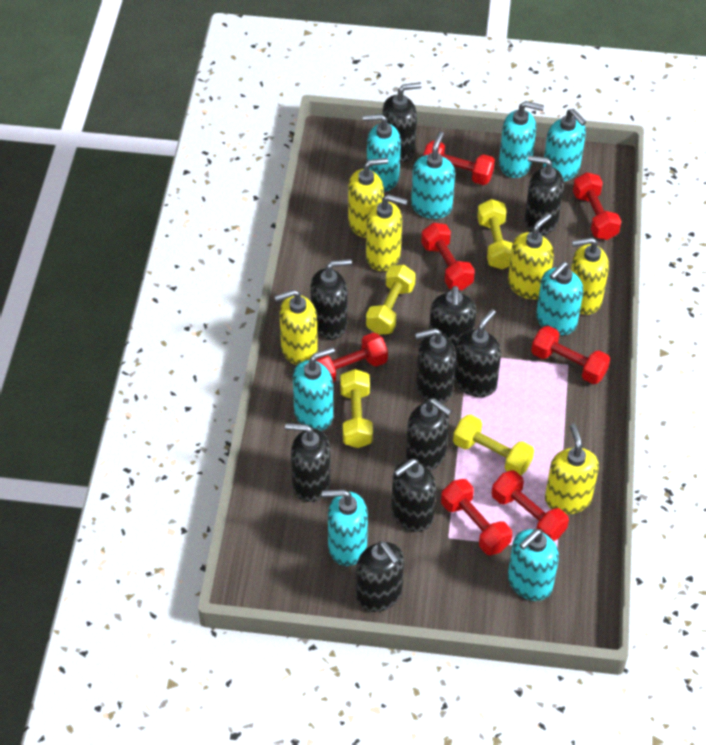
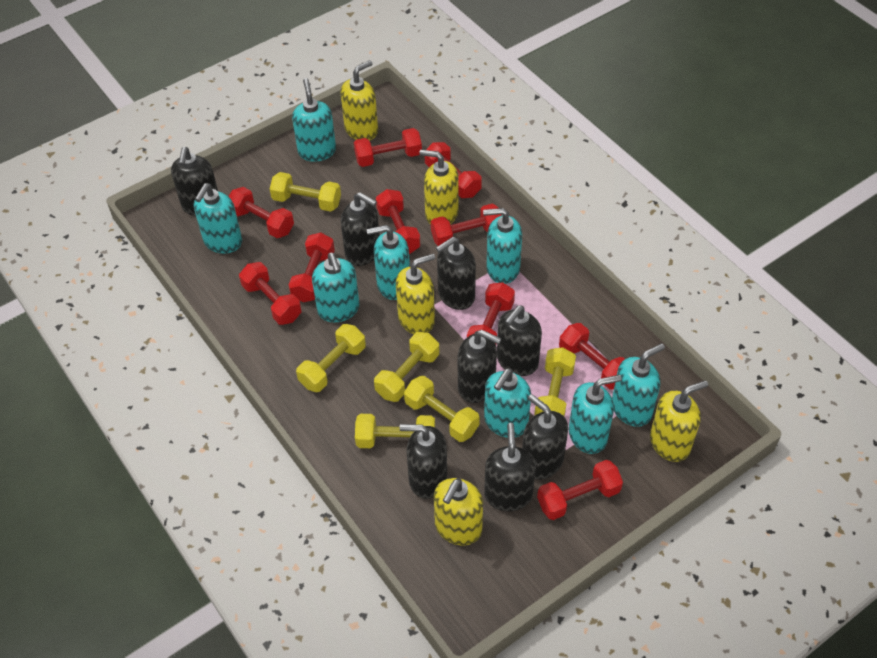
black soap dispenser: [285,423,331,502] [311,259,352,339] [356,541,404,612] [382,82,421,162] [391,459,436,532] [406,398,452,471] [415,328,456,404] [429,286,476,351] [454,309,501,397] [524,156,564,236] = 10 -> [171,147,218,216] [341,192,380,266] [400,424,447,499] [436,237,476,310] [458,330,501,403] [484,423,536,511] [497,306,542,376] [522,394,568,480] = 8
red dumbbell: [316,332,388,383] [421,223,475,290] [423,141,495,185] [441,479,512,555] [492,470,569,541] [531,326,610,384] [573,172,621,240] = 7 -> [229,187,294,238] [239,262,301,325] [289,233,335,302] [354,128,422,167] [376,189,420,254] [425,142,482,198] [431,204,502,246] [467,282,515,344] [537,460,623,520] [559,323,625,390] = 10
yellow dumbbell: [340,369,373,448] [366,265,416,335] [453,414,534,475] [477,199,513,269] = 4 -> [270,172,341,212] [296,324,366,392] [355,414,435,448] [374,332,439,402] [404,376,480,442] [534,347,576,416] = 6
yellow soap dispenser: [274,289,318,365] [348,158,388,238] [366,194,407,271] [508,213,554,299] [545,424,599,514] [571,237,609,315] = 6 -> [341,60,378,141] [396,254,435,334] [420,150,459,225] [434,478,483,545] [650,380,708,462] = 5

